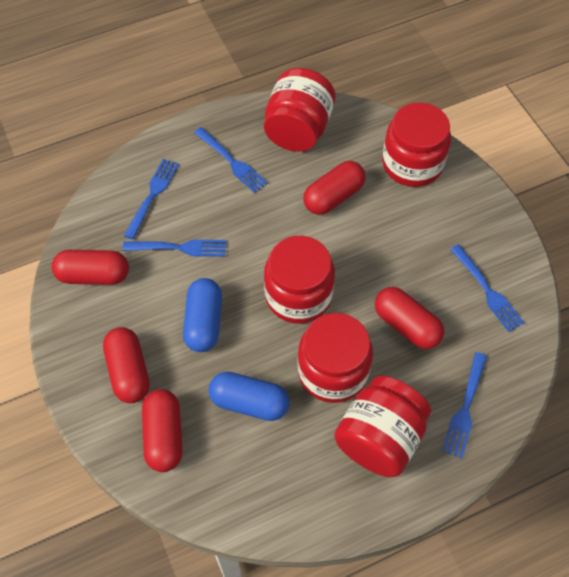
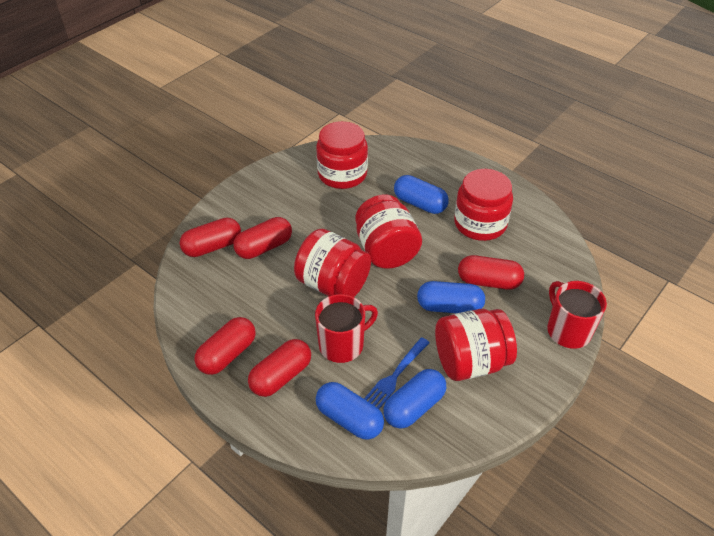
blue capsule: [183,278,222,352] [208,372,290,421] = 2 -> [316,382,384,440] [383,369,446,429] [394,175,449,214] [417,281,485,313] = 4
blue fork: [123,239,226,257] [124,159,179,239] [194,127,268,193] [442,352,487,458] [450,244,524,332] = 5 -> [364,337,430,409] = 1
red mug: none = 0 -> [315,294,378,363] [547,281,607,349] = 2

